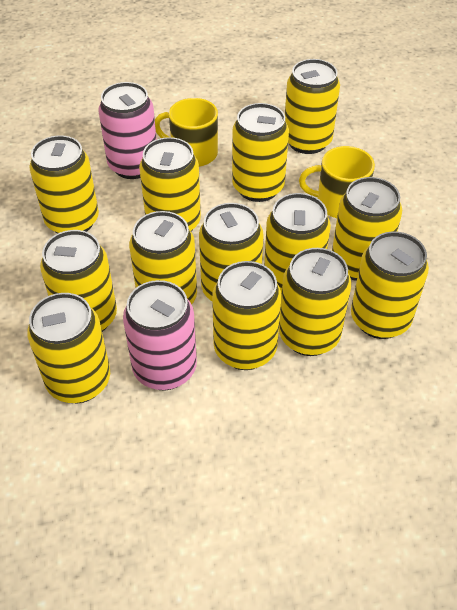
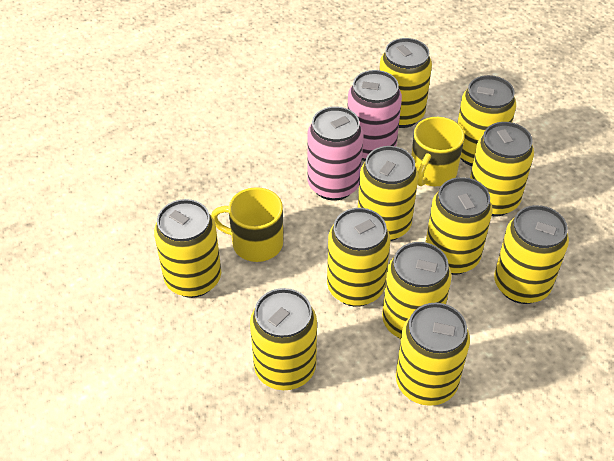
yellow can: [27,293,110,403] [29,135,99,234] [40,230,117,332] [129,211,197,304] [139,137,201,231] [199,203,264,301] [212,261,282,370] [232,103,289,202] [264,193,331,293] [279,248,351,356] [285,59,340,154] [332,177,402,281] [351,232,429,339] = 13 -> [154,199,221,298] [250,288,317,390] [327,208,391,307] [358,146,419,241] [379,38,432,128] [382,242,452,339] [396,303,470,406] [426,177,493,275] [457,75,516,166] [470,122,534,216] [494,205,569,304] = 11

